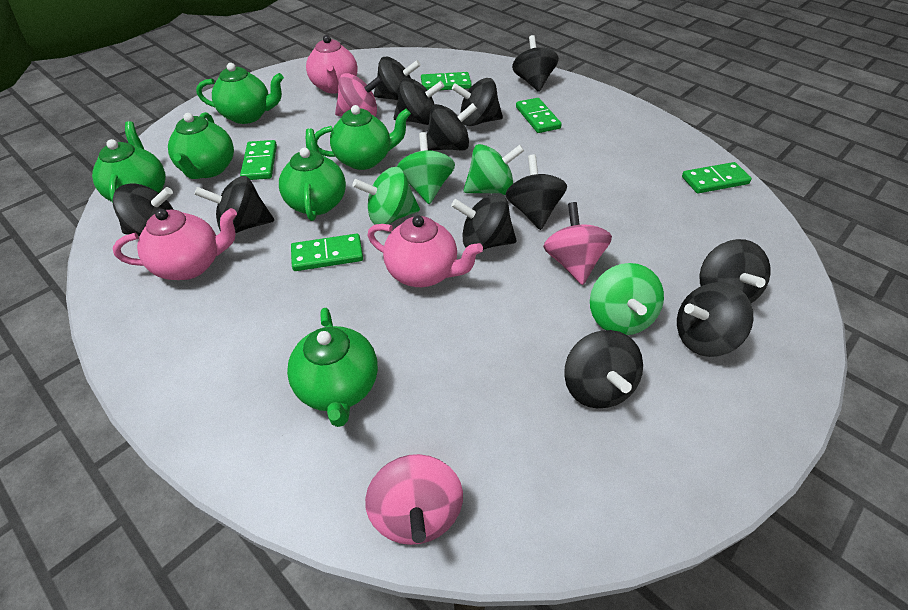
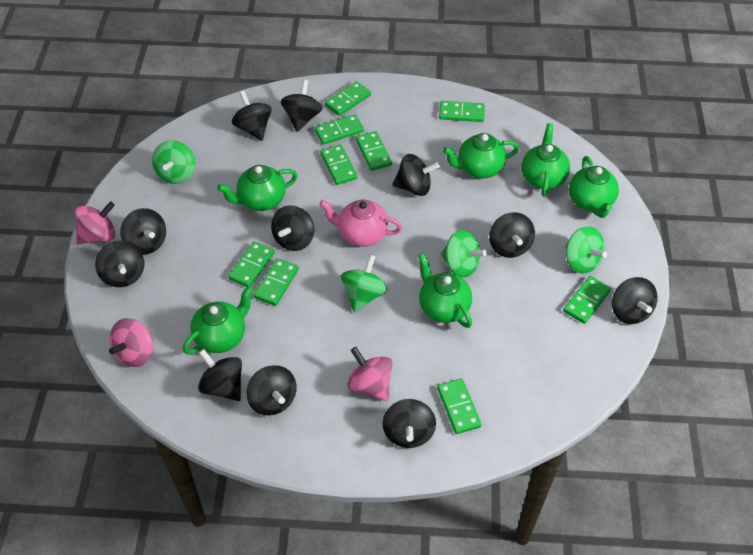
black spinning top: [112,184,174,236] [194,176,274,233] [374,57,421,101] [393,78,444,125] [427,103,477,151] [451,193,517,250] [452,78,503,126] [505,154,567,230] [512,35,559,92] [564,330,643,408] [677,282,753,357] [699,239,771,303] = 12 -> [95,241,144,287] [120,208,166,255] [198,349,242,401] [232,91,272,141] [247,365,297,416] [271,205,314,251] [281,80,322,132] [382,399,436,448] [393,154,440,196] [489,212,535,258] [612,277,657,324] = 11
green domino: [240,140,277,180] [291,233,363,271] [421,72,472,90] [516,98,562,133] [682,162,752,193] = 5 -> [228,241,275,287] [254,258,299,306] [314,114,364,145] [320,144,357,185] [325,81,371,116] [356,131,392,171] [437,379,482,434] [439,101,485,122] [563,276,611,324] = 9
pink teapot: [113,208,237,280] [306,35,358,93] [368,215,483,287] = 3 -> [319,199,402,247] = 1

